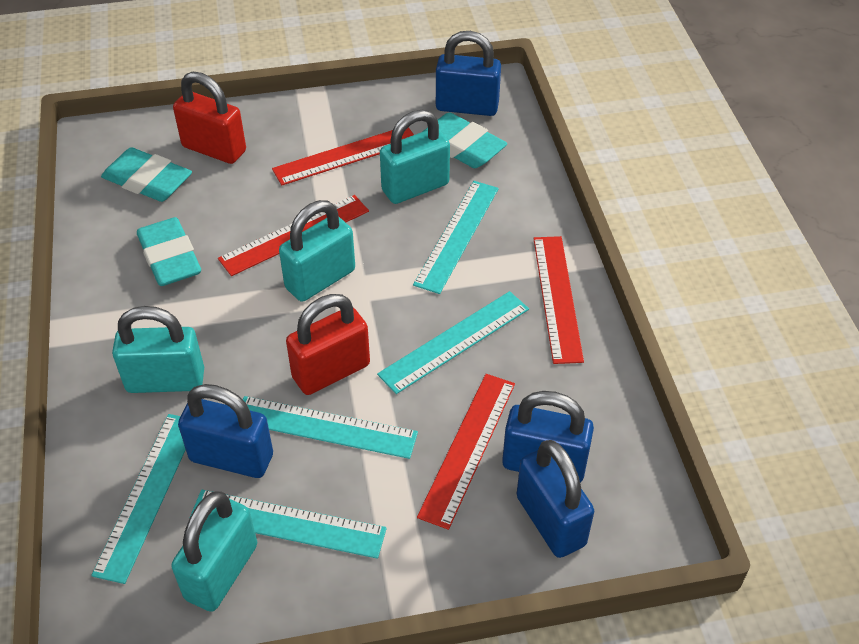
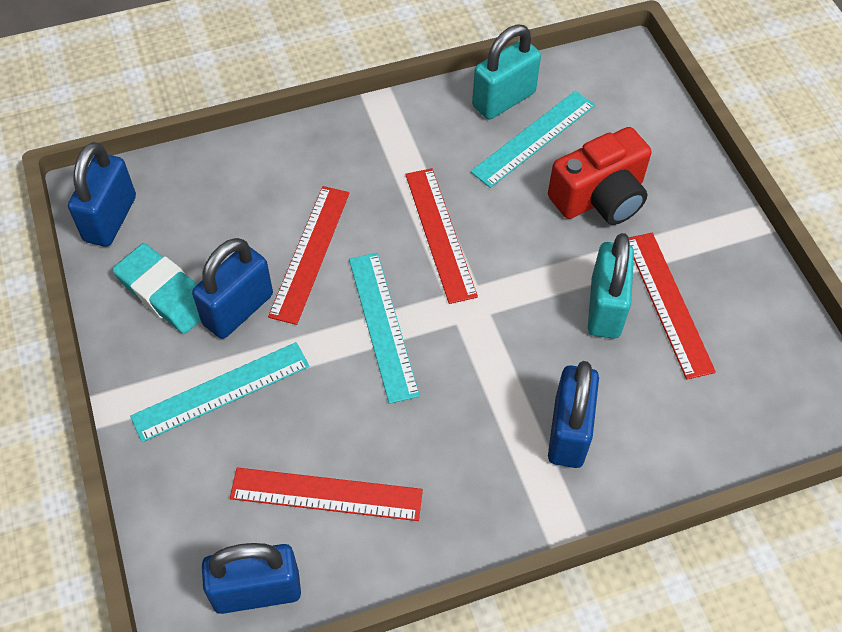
red camera: none = 0 -> [548,127,651,225] = 1
red padlock: [173,72,246,164] [286,294,370,395] = 2 -> none = 0
turquoise eraser: [101,147,192,202] [137,217,201,286] [422,112,507,168] = 3 -> [113,243,201,334] = 1
turquoise padlock: [112,306,204,393] [171,491,257,612] [279,200,355,302] [380,110,450,204] = 4 -> [472,25,541,119] [588,233,634,339] = 2
turquoise ruler: [91,414,186,584] [189,490,387,559] [243,396,418,459] [377,291,529,394] [413,181,499,294] = 5 -> [130,342,310,442] [349,253,420,404] [470,91,595,188] = 3

